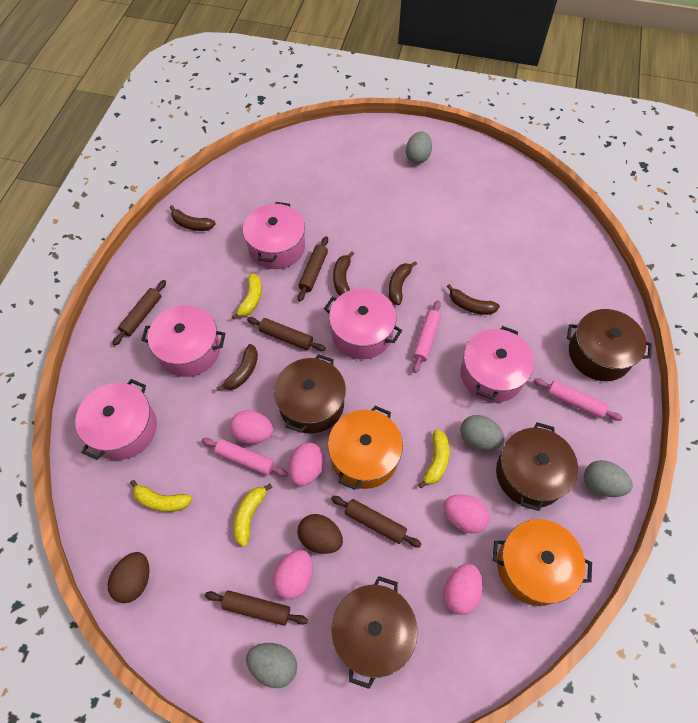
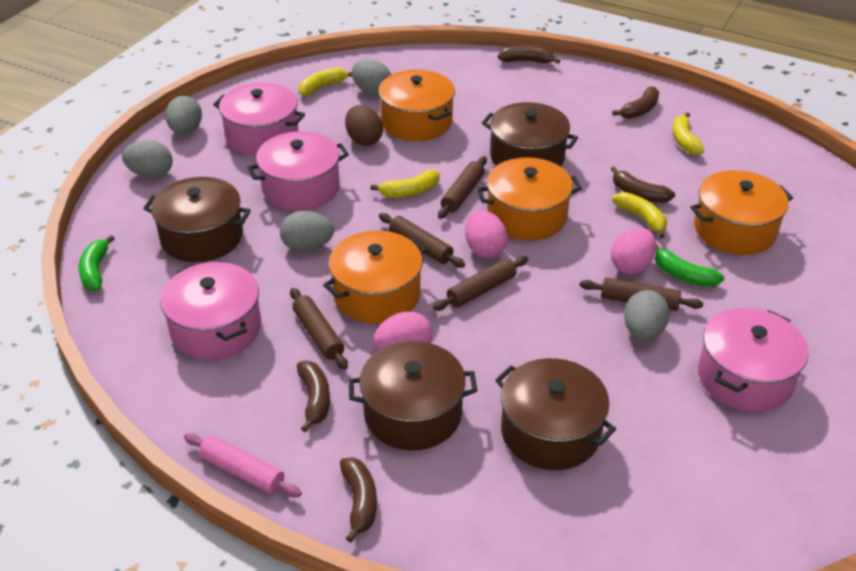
brown egg: [108,552,149,603] [297,514,343,554] = 2 -> [345,105,383,146] = 1
green banana: none = 0 -> [78,235,115,291] [655,244,724,287] = 2
grey egg: [246,643,297,688] [406,131,432,164] [460,415,504,450] [584,460,633,497] = 4 -> [122,140,173,178] [165,96,202,134] [280,211,334,252] [352,59,391,96] [624,290,670,341] = 5
orange pot: [328,406,403,490] [492,519,592,606] = 2 -> [323,231,427,324] [378,70,455,141] [477,157,582,241] [690,170,793,255] = 4
pink egg: [230,410,273,444] [273,550,313,600] [289,442,325,486] [443,494,490,533] [443,563,483,615] = 5 -> [374,312,432,350] [465,210,508,258] [611,227,656,274] = 3
pink pot: [75,379,157,460] [141,305,226,377] [243,202,305,269] [324,288,402,359] [461,326,534,403] = 5 -> [160,262,261,360] [213,83,305,156] [247,131,349,211] [698,308,809,412] = 4
pink rolling pin: [201,438,288,477] [413,300,441,373] [534,378,623,421] = 3 -> [184,433,302,497] = 1

